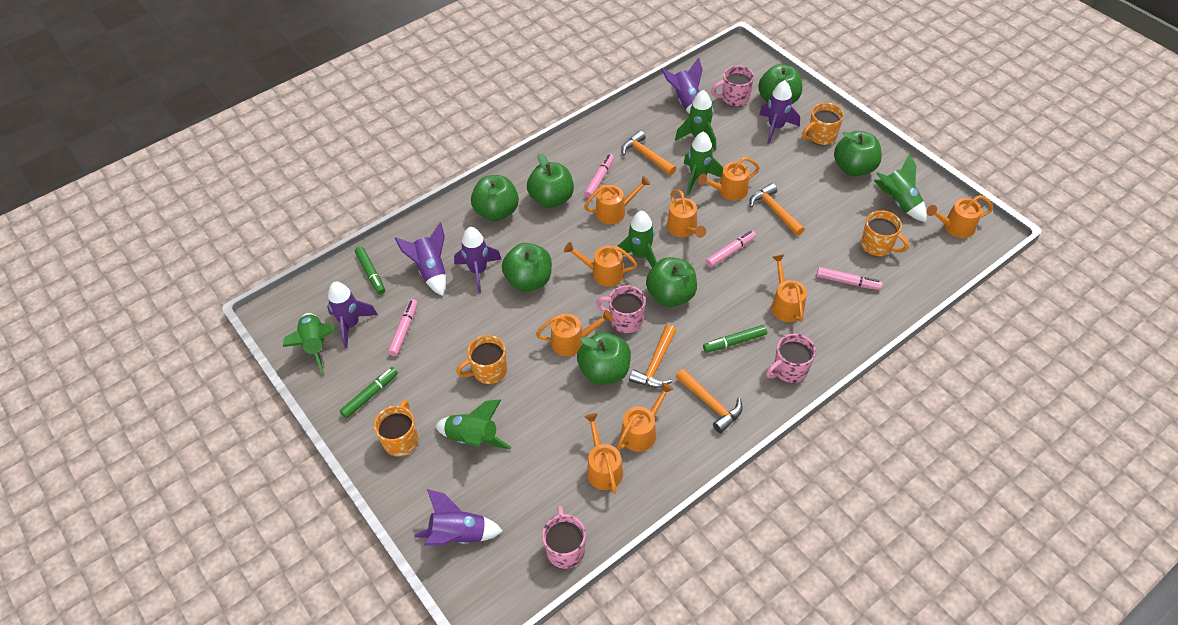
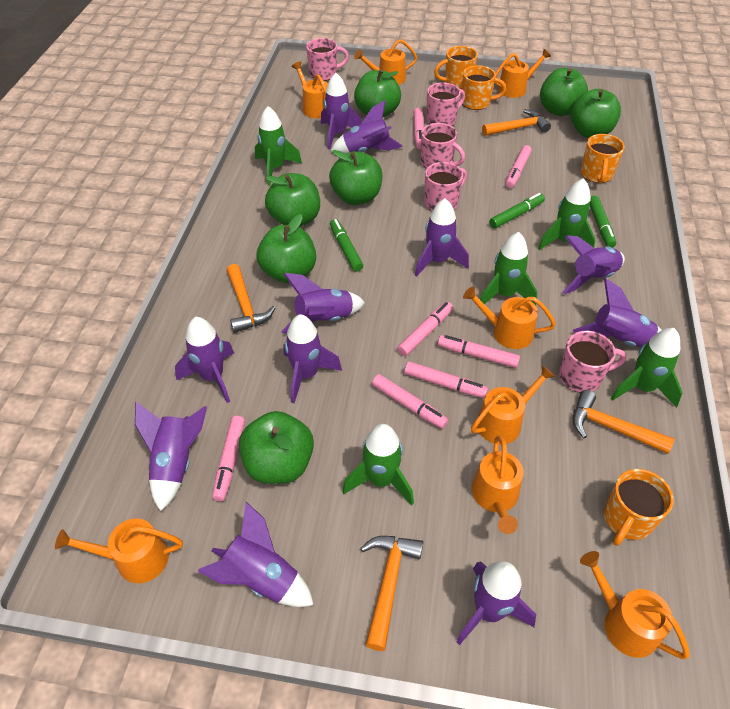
green rocket: [283,313,335,374] [435,400,512,449] [618,211,657,268] [675,90,716,151] [684,132,723,195] [873,153,927,222] = 6 -> [255,106,302,186] [342,424,414,506] [478,232,537,309] [538,178,596,250] [611,328,683,408] = 5
orange watering can: [536,310,613,356] [564,242,637,286] [584,176,651,224] [584,413,623,494] [617,382,674,452] [667,190,706,238] [698,157,760,200] [771,254,807,322] [926,195,993,238] = 9 -> [55,518,183,583] [291,61,328,118] [354,39,417,85] [463,287,556,349] [471,365,556,444] [472,436,523,534] [494,49,551,98] [580,551,690,659] = 8
pink marker: [388,299,418,356] [584,154,614,198] [706,230,756,268] [816,267,883,290] = 4 -> [212,416,245,501] [372,374,448,429] [397,302,453,356] [404,361,488,398] [413,108,424,149] [438,335,520,368] [506,145,532,188] = 7
pink mug: [542,506,586,569] [596,285,645,333] [711,66,754,107] [766,334,816,383] = 4 -> [306,38,349,81] [421,123,465,169] [424,162,467,211] [426,82,465,126] [559,331,627,393] = 5
purple rocket: [327,282,378,348] [395,222,446,296] [414,489,503,546] [454,227,502,293] [661,57,703,114] [759,80,800,144] = 6 -> [135,402,207,511] [175,317,234,403] [198,502,314,607] [281,273,365,334] [283,314,342,403] [321,73,362,149] [331,100,403,154] [415,198,469,277] [457,561,536,645] [562,235,625,294] [573,278,662,347] = 11

